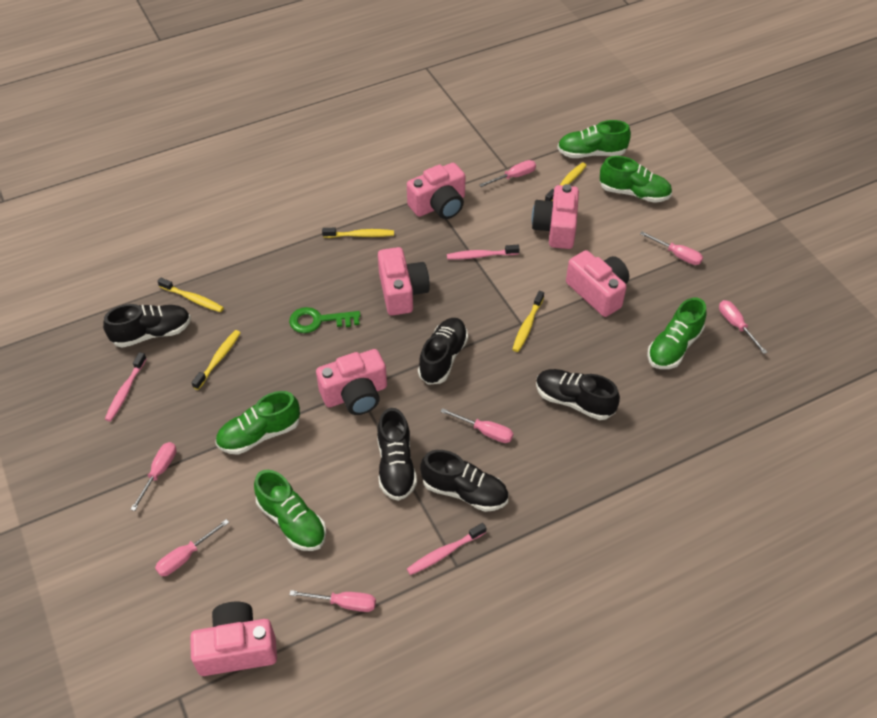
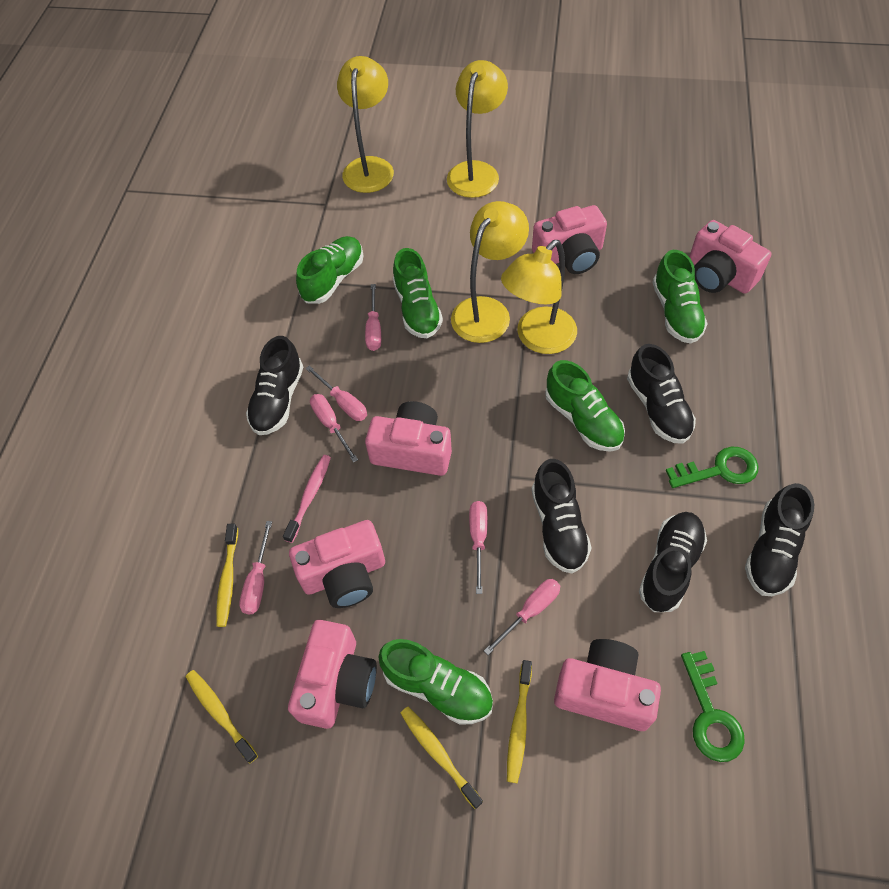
green key: [289,307,361,333] = 1 -> [666,447,758,488] [681,651,745,762] = 2
pink screwdriver: [130,442,177,511] [155,519,229,576] [289,590,376,612] [441,408,513,443] [479,160,536,187] [640,231,703,265] [719,300,767,354] = 7 -> [239,521,272,614] [306,365,367,421] [310,394,358,463] [365,284,381,351] [469,501,488,594] [484,579,560,655] = 6
pink toothbrush: [105,352,147,421] [407,523,486,575] [447,245,520,260] = 3 -> [283,455,331,543] = 1
yellow lamp: none = 0 -> [337,56,394,193] [447,60,508,198] [451,201,529,343] [501,240,577,354] = 4
yellow toothbrush: [157,278,224,312] [191,330,241,390] [322,228,394,238] [512,291,544,352] [545,162,587,201] = 5 -> [186,670,258,763] [216,524,238,627] [400,707,483,809] [507,660,532,783] = 4

